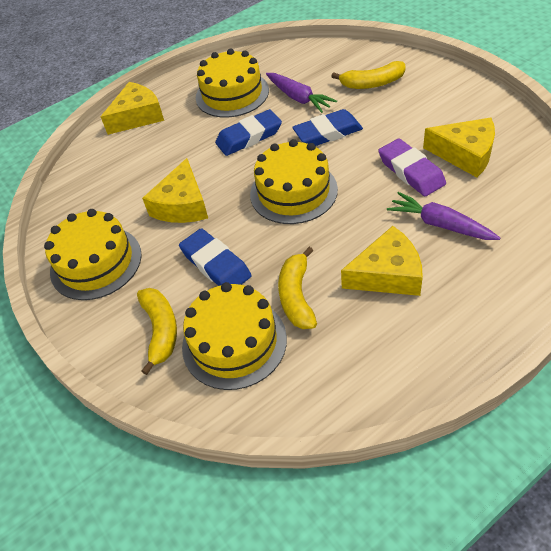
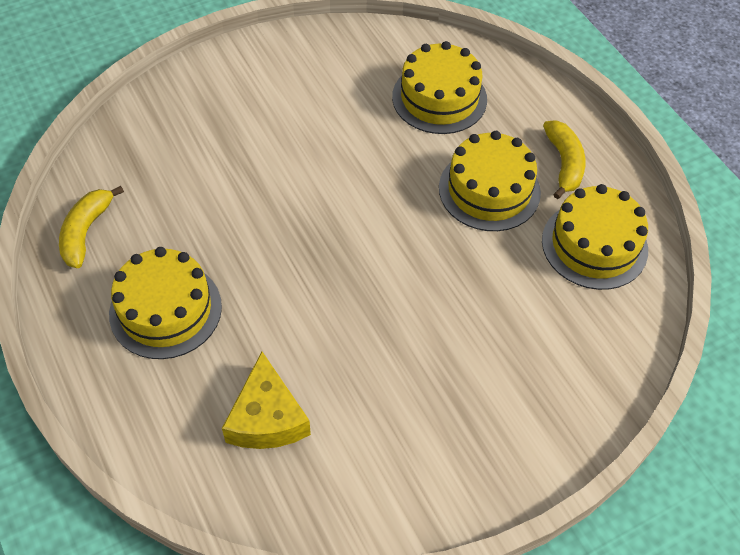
blue eraser: [179,228,252,286] [215,109,282,156] [292,109,363,146] = 3 -> none = 0
purple carrot: [266,73,337,113] [387,192,500,240] = 2 -> none = 0
purple eraser: [378,139,446,196] = 1 -> none = 0
yellow banana: [137,288,177,375] [278,247,317,329] [331,61,406,89] = 3 -> [59,186,124,268] [543,120,586,199] = 2
yellow cheese: [101,82,164,135] [142,158,208,223] [341,226,423,296] [423,118,495,177] = 4 -> [222,352,311,449] = 1

